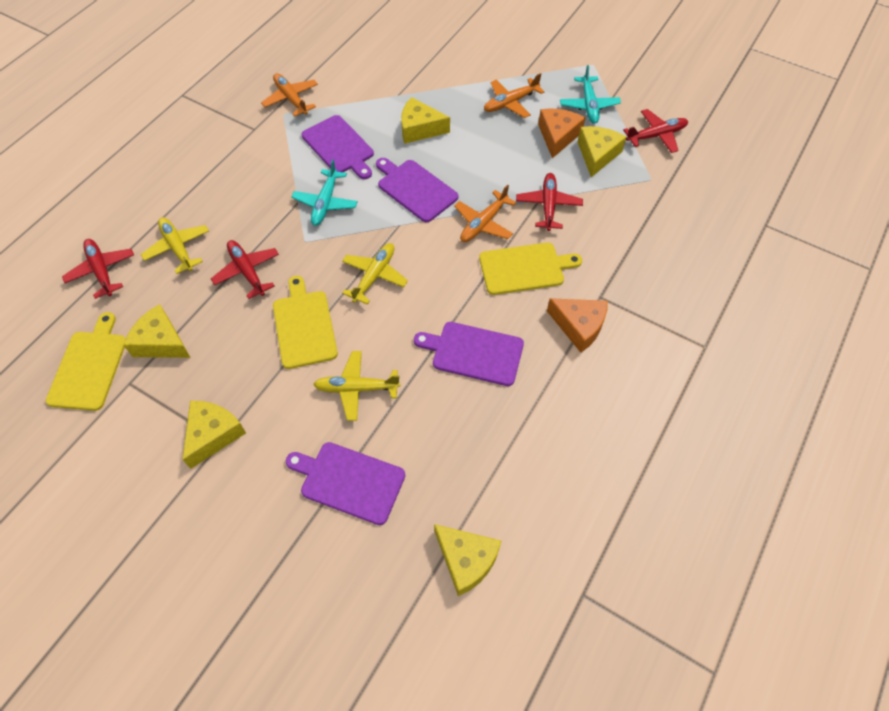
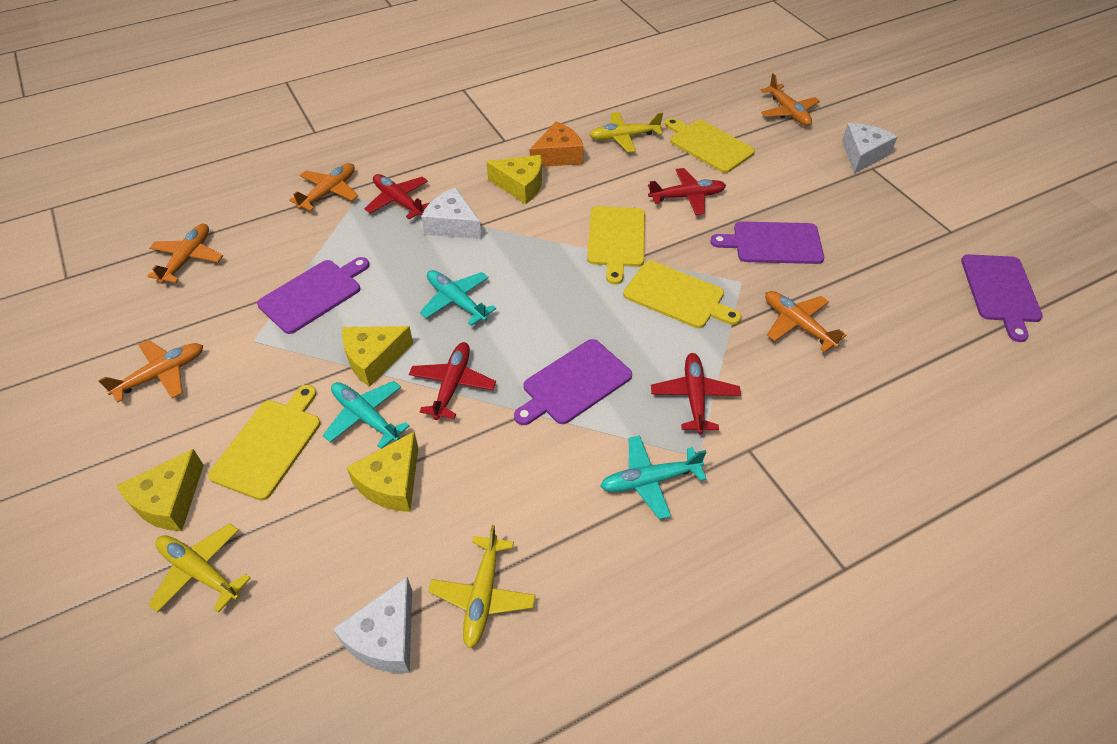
orange cheese: [538,108,585,158] [547,298,608,353] = 2 -> [530,121,584,167] = 1
orange plane: [261,73,318,117] [454,184,516,242] [484,73,545,118] = 3 -> [98,340,203,403] [147,224,223,284] [289,163,358,211] [760,73,820,126] [765,291,846,352] = 5
turquoise plane: [291,159,358,226] [560,65,621,124] = 2 -> [323,381,410,449] [420,270,496,326] [600,436,706,519] = 3
white cheese: none = 0 -> [333,577,412,673] [421,187,481,239] [842,123,897,174] = 3
yellow cheese: [123,304,191,358] [182,401,246,469] [401,97,450,144] [434,524,501,596] [578,126,626,177] = 5 -> [116,449,204,531] [342,326,413,387] [346,432,418,512] [487,155,542,204] = 4
yellow cutting board: [46,312,126,411] [273,276,338,369] [479,243,582,295] = 3 -> [208,385,320,501] [587,206,645,285] [623,261,741,328] [665,118,755,173] = 4

